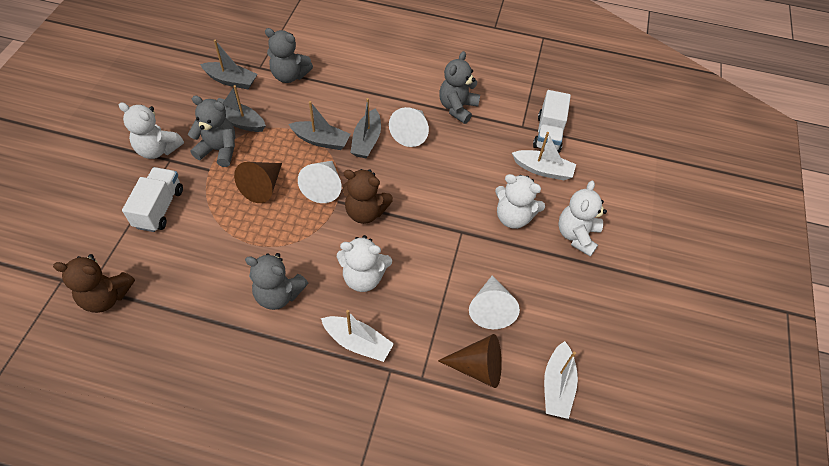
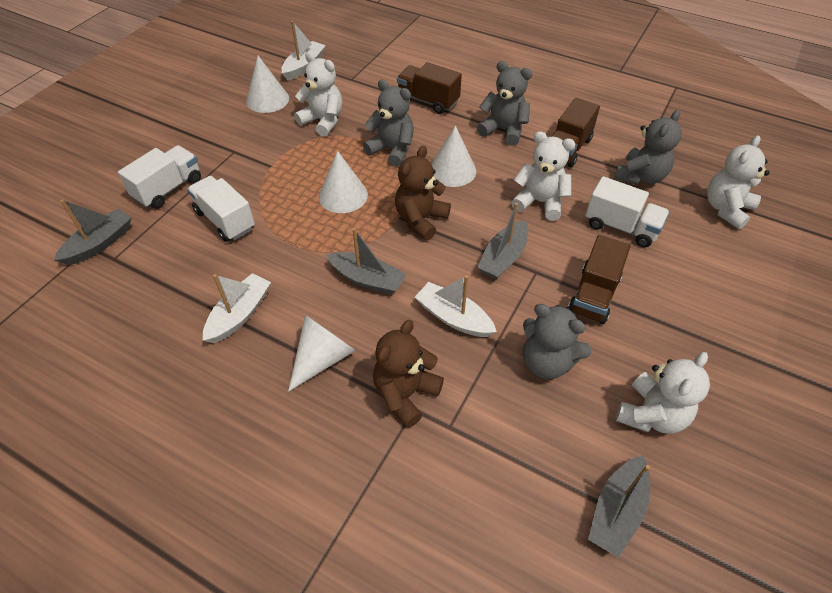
brown cone: [234,162,282,203] [438,334,502,388] = 2 -> none = 0
brown truck: none = 0 -> [397,62,462,114] [551,98,600,167] [568,235,631,324] = 3
white cone: [298,161,342,203] [389,107,429,147] [469,275,520,329] = 3 -> [246,56,289,113] [288,315,356,392] [319,151,368,213] [431,126,476,187] = 4
white truck: [122,167,183,232] [533,90,571,153] = 2 -> [118,145,201,209] [187,176,255,242] [586,176,670,247] = 3

